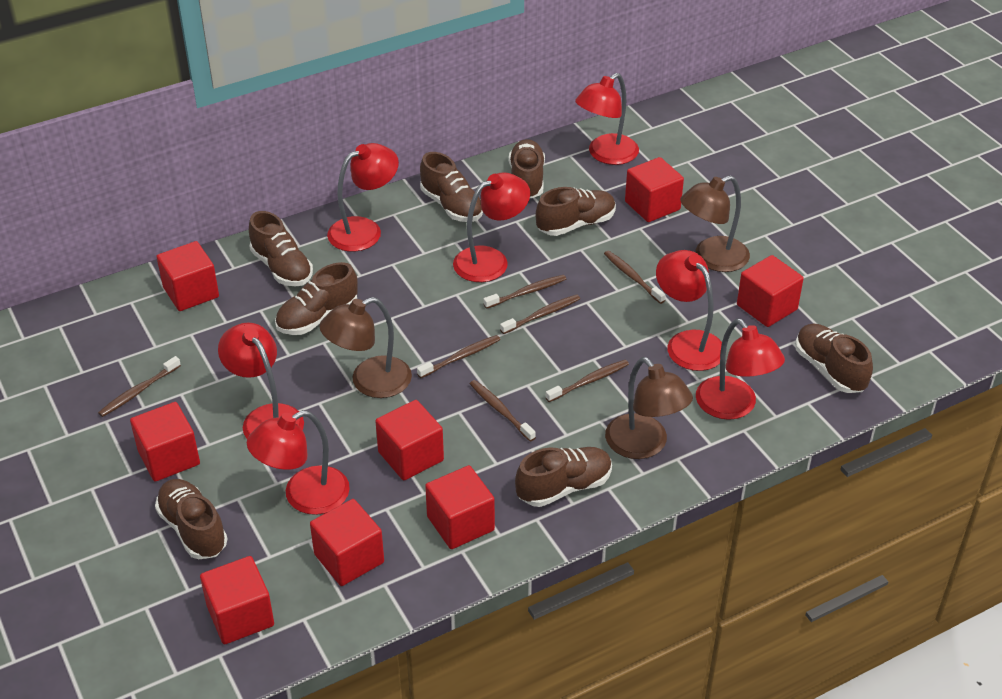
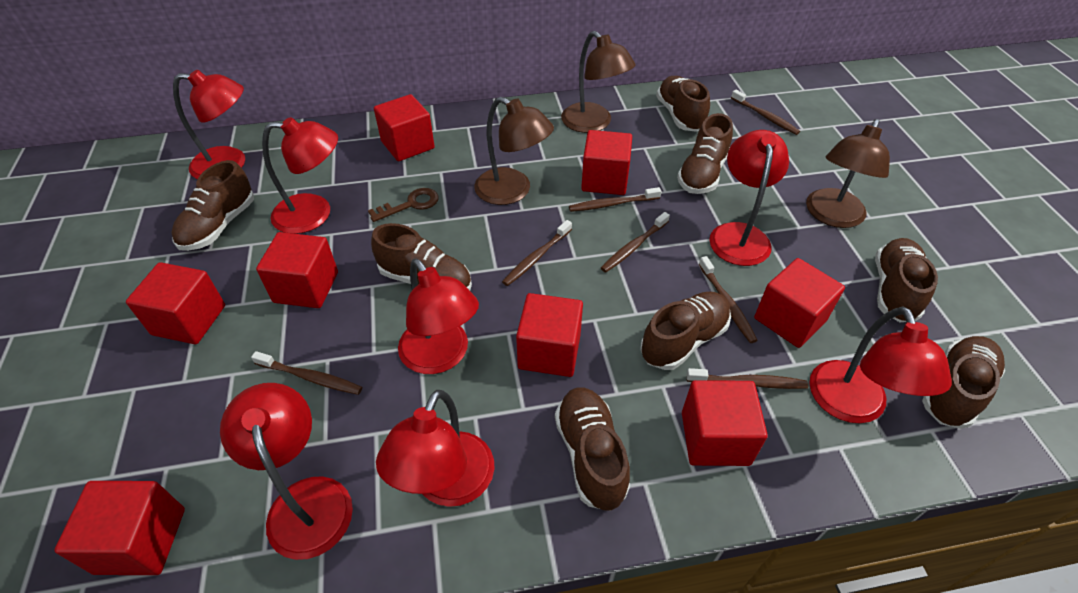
brown key: none = 0 -> [368,188,439,222] = 1

